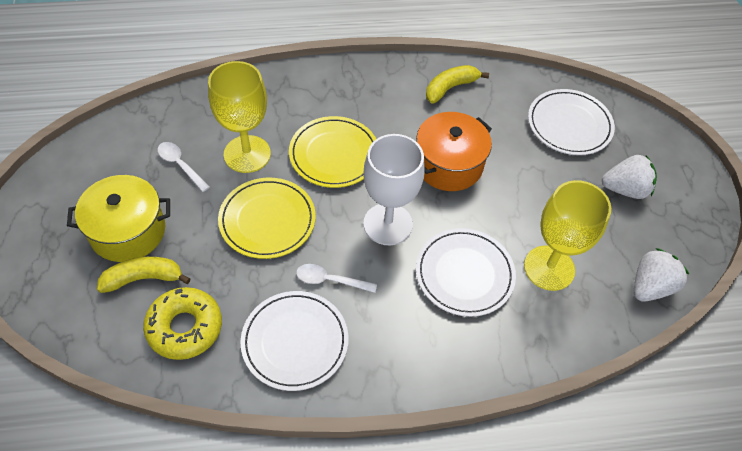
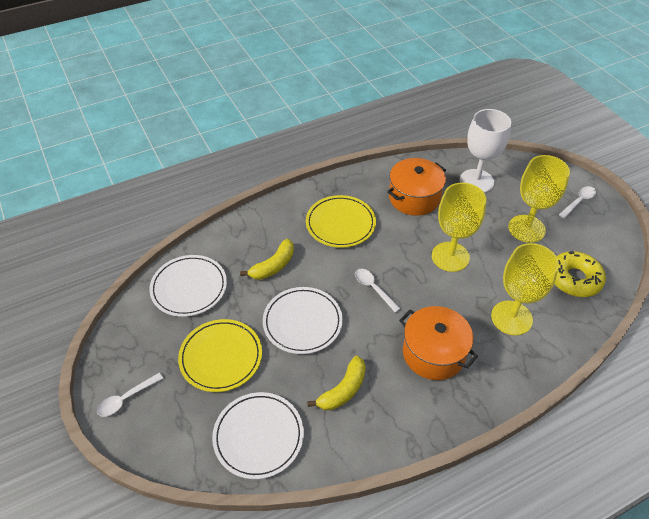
orange pot: [416,112,492,191] = 1 -> [387,158,446,216] [399,306,478,380] = 2
white spoon: [157,142,210,192] [296,264,377,293] = 2 -> [97,373,163,417] [355,269,401,313] [559,186,596,218] = 3
white strawberry: [602,155,657,199] [634,248,689,302] = 2 -> none = 0
yellow goblet: [208,61,271,173] [524,180,611,291] = 2 -> [432,183,486,272] [491,243,559,335] [508,155,570,243] = 3
yellow pot: [67,175,170,262] = 1 -> none = 0

